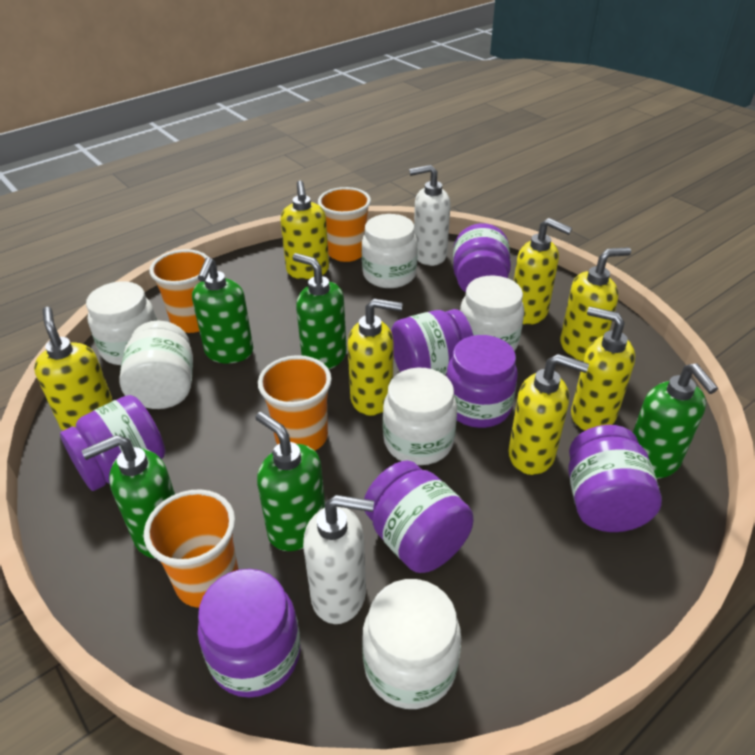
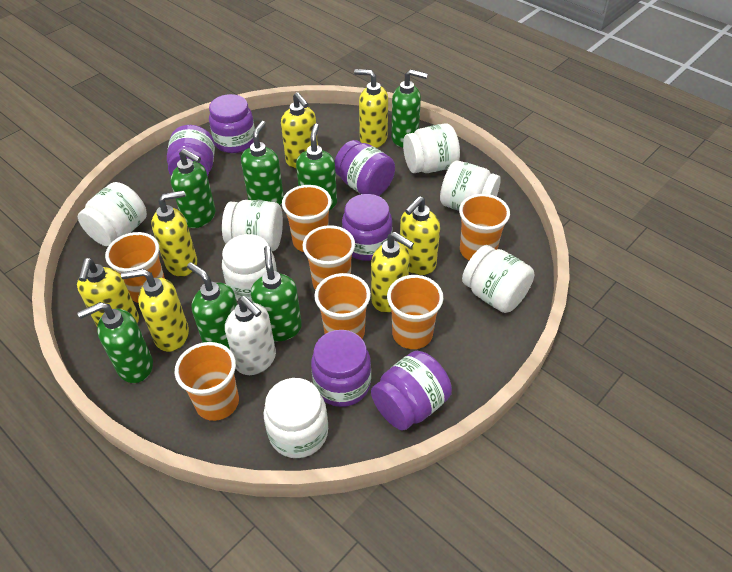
green soap dispenser: [82,435,175,559] [192,257,253,363] [255,412,325,551] [292,253,347,369] [633,363,718,479] = 5 -> [77,302,153,383] [171,149,215,228] [187,262,237,349] [241,121,284,205] [251,246,302,341] [296,124,337,210] [391,69,427,147] = 7
orange cup: [144,489,238,608] [149,249,208,333] [258,355,332,451] [318,187,371,262] = 4 -> [105,232,165,303] [175,342,239,421] [282,185,332,252] [302,225,355,290] [314,273,371,338] [387,275,443,349] [459,194,510,260] = 7
purple jar: [60,395,165,491] [198,569,301,698] [364,460,474,573] [391,309,474,375] [446,335,518,428] [453,223,511,293] [568,425,662,532] = 7 -> [167,125,215,176] [209,94,255,153] [311,330,371,407] [335,140,395,196] [342,194,392,261] [371,351,452,431] = 6
white jar: [86,281,157,365] [119,321,193,409] [362,214,418,288] [362,579,461,709] [383,368,457,465] [460,276,524,351] = 6 -> [78,182,147,246] [222,200,283,251] [222,234,277,302] [263,378,328,458] [403,123,460,173] [440,161,501,211] [462,245,534,313] = 7
white soap dispenser: [303,495,374,624] [409,165,451,266] = 2 -> [225,296,276,375] = 1

